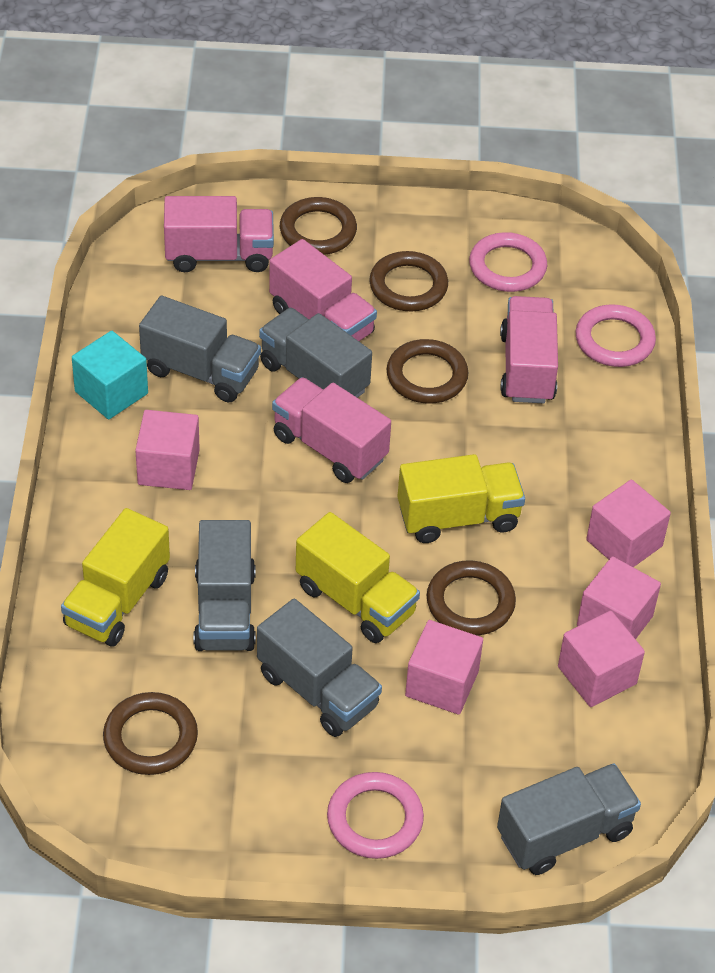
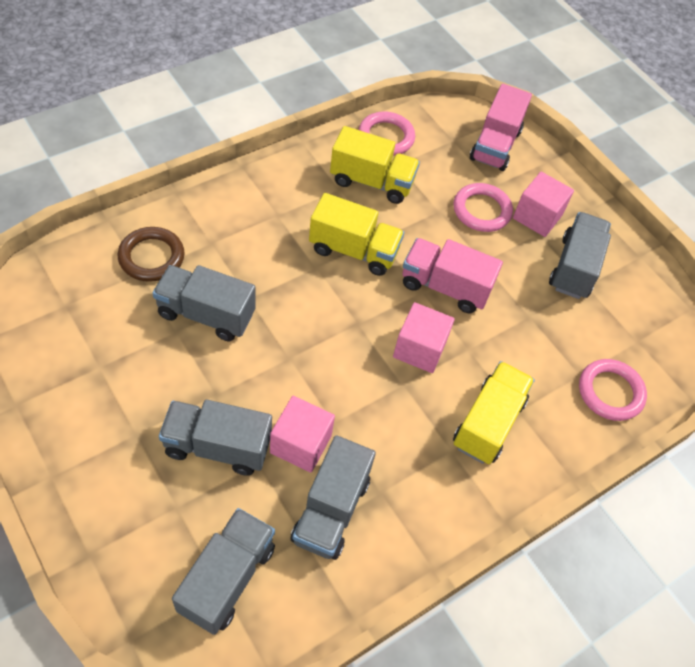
brown ring: [103,692,198,775] [280,197,357,255] [369,251,448,311] [386,339,469,404] [427,560,516,636] = 5 -> [118,227,185,282] = 1
pink cube: [135,410,200,490] [405,620,483,714] [558,611,645,707] [577,556,661,639] [586,480,671,567] = 5 -> [270,396,335,473] [393,302,455,373] [513,172,574,237] = 3
pink truck: [164,196,274,272] [269,239,377,341] [272,377,391,483] [500,296,558,403] = 4 -> [402,238,503,313] [470,84,532,171] = 2
turquoise cube: [72,331,148,419] = 1 -> none = 0

